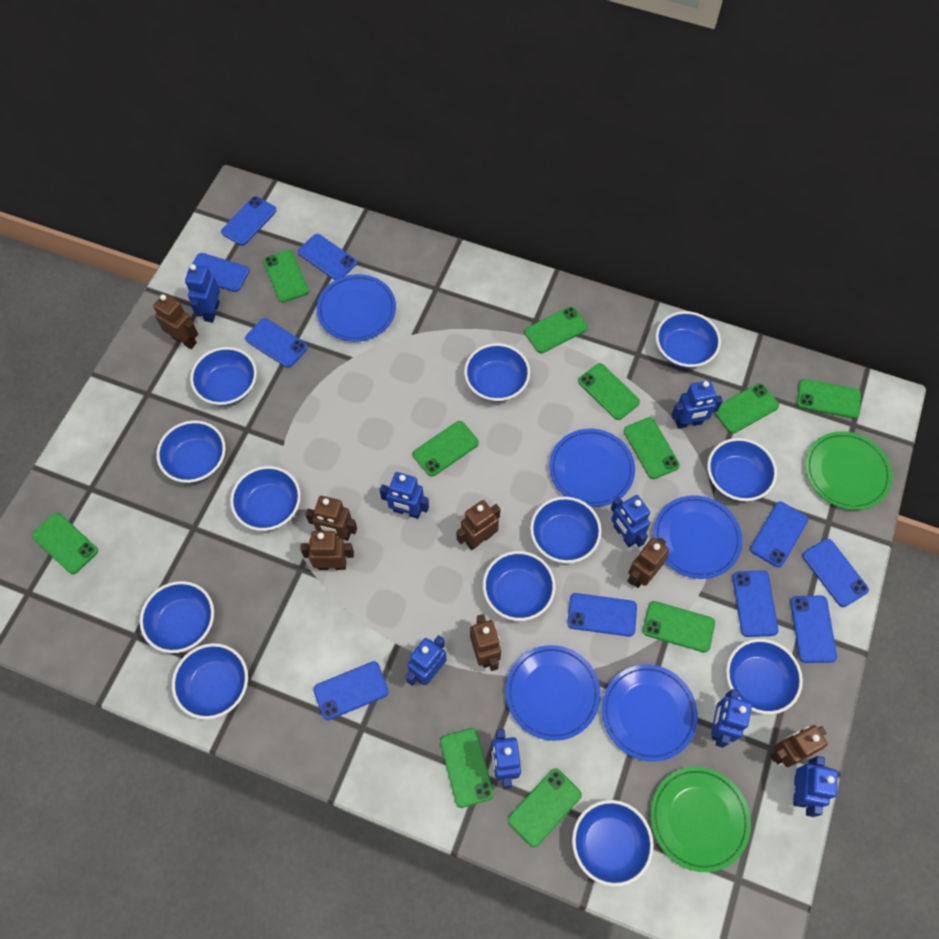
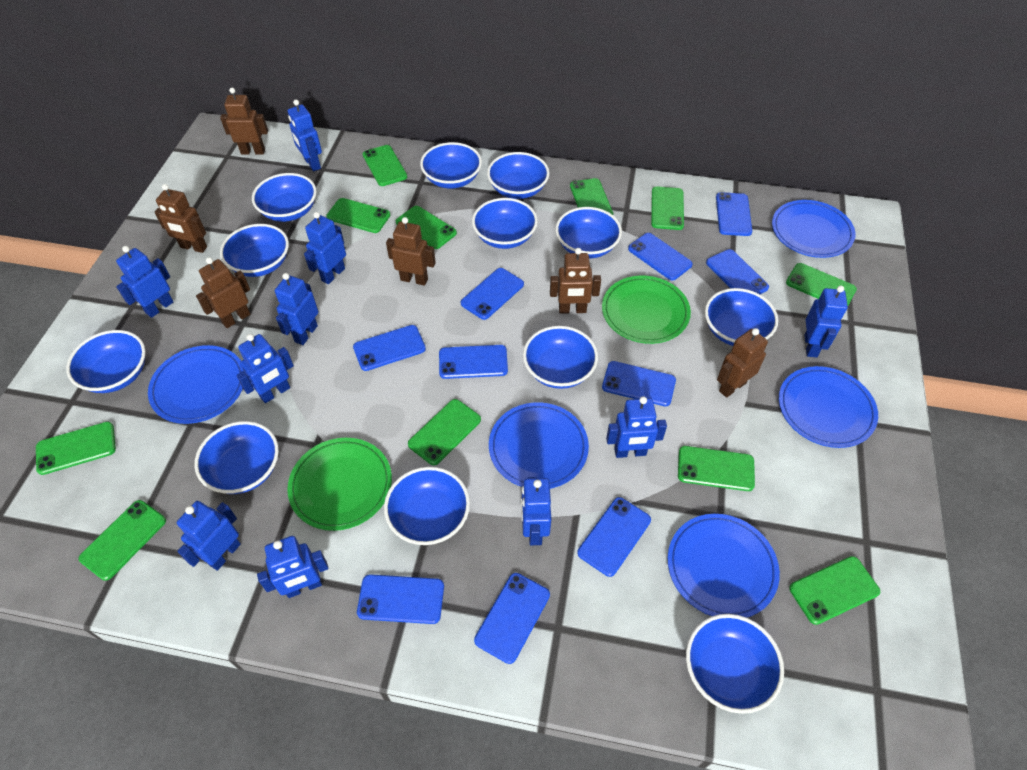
blue robot: [185,264,220,322] [380,472,429,519] [405,635,447,686] [491,729,521,790] [611,495,650,547] [671,380,723,429] [711,689,752,748] [793,756,838,817] = 8 -> [116,246,174,318] [177,501,241,571] [237,334,294,403] [257,536,329,598] [275,273,318,345] [288,100,322,171] [304,212,346,284] [521,477,551,545] [606,396,667,458] [804,286,848,357] = 10
brown robot: [153,294,198,349] [300,531,354,570] [305,496,357,541] [456,500,500,550] [470,614,501,671] [627,537,669,588] [770,725,828,767] = 7 -> [155,184,207,253] [196,257,250,328] [220,88,268,155] [386,217,436,286] [550,248,601,314] [717,328,768,398] = 6

